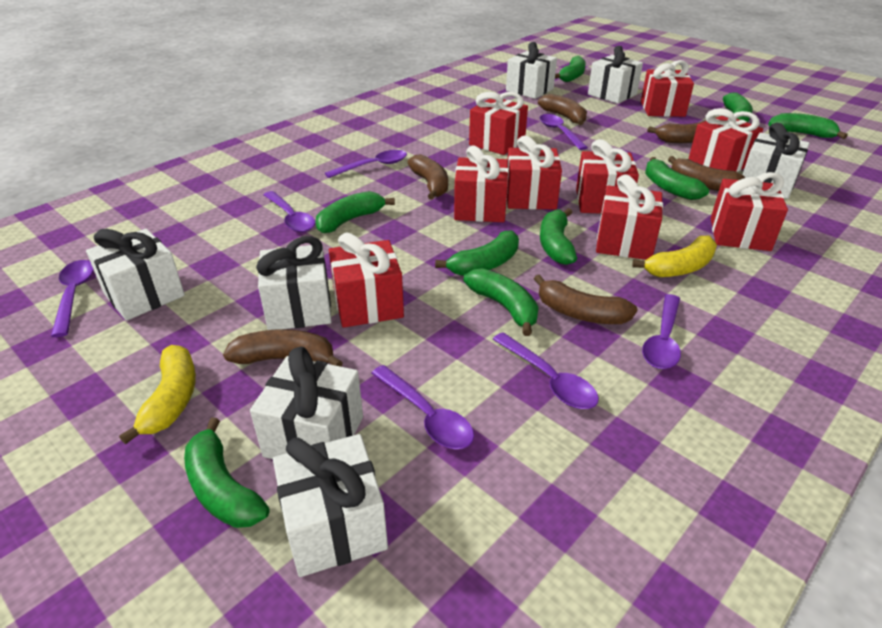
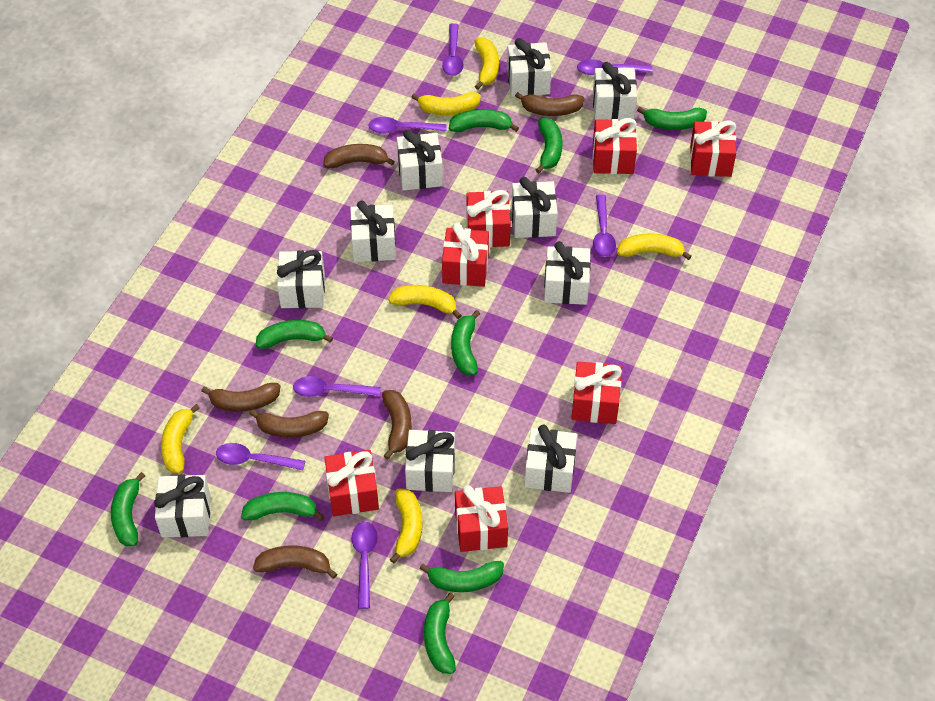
red gift: [329,232,404,328] [454,146,509,222] [469,92,528,155] [507,136,562,210] [576,139,639,214] [596,174,663,260] [641,60,694,117] [688,108,763,172] [711,172,788,251] = 9 -> [324,450,379,516] [442,223,489,287] [455,485,508,552] [466,190,511,248] [571,361,622,424] [593,118,637,174] [690,120,736,177] = 7
white gift: [86,229,185,321] [250,346,363,459] [256,236,332,330] [273,434,388,577] [506,42,557,99] [588,46,643,104] [743,123,810,199] = 7 -> [154,475,211,537] [277,250,325,308] [350,200,396,262] [397,130,443,191] [405,430,455,492] [507,38,551,97] [511,177,558,238] [525,424,577,493] [544,241,591,305] [593,62,637,120] = 10
yellow banana: [119,345,196,444] [632,236,717,277] = 2 -> [161,404,200,474] [388,285,462,319] [390,489,423,564] [411,92,481,115] [475,37,499,90] [617,234,692,260] = 6

